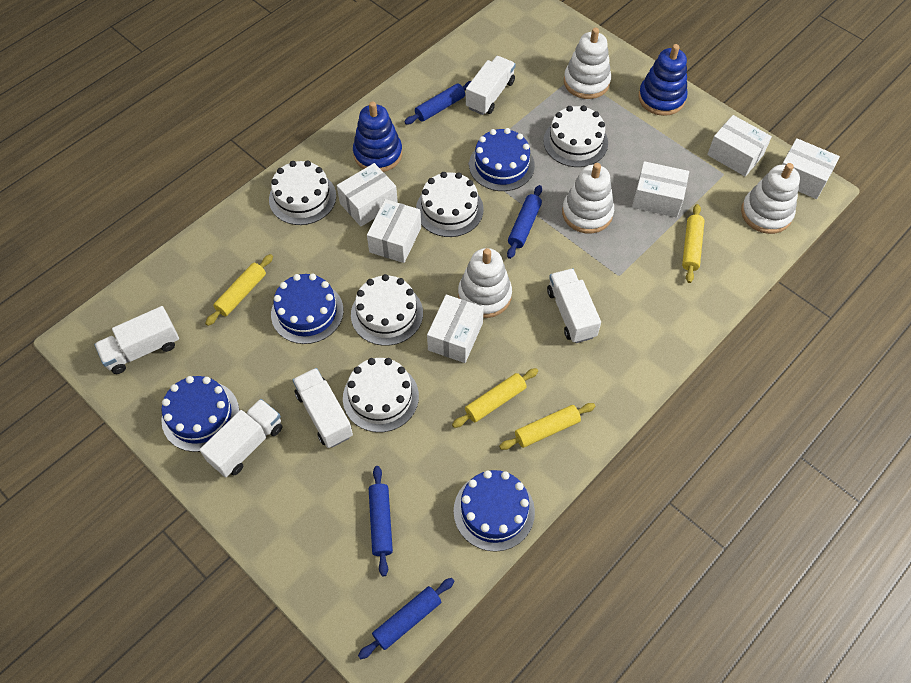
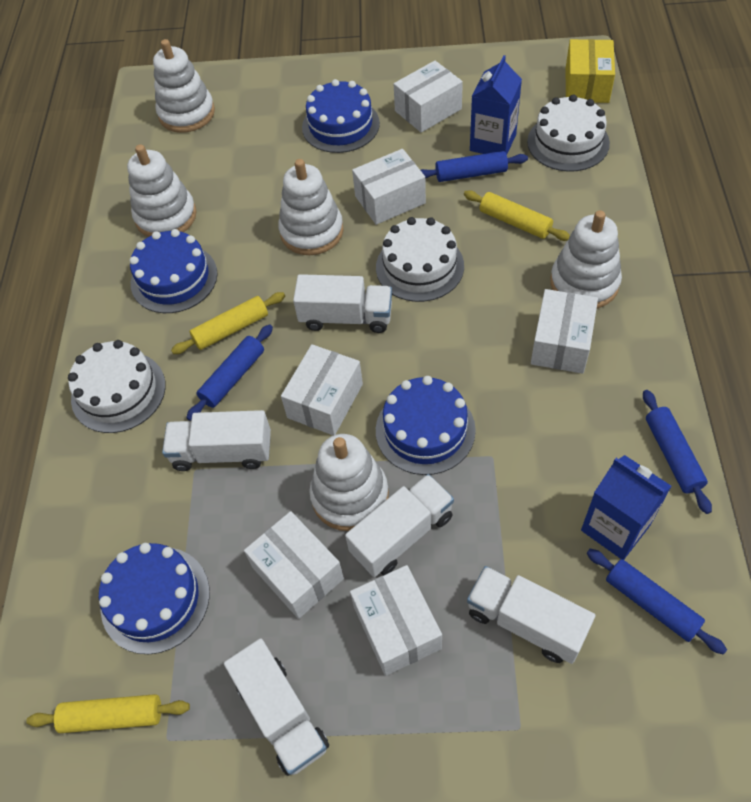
blue carton: none = 0 -> [470,55,522,154] [581,455,672,560] = 2
blue stacking toy: [353,101,402,172] [638,44,687,116] = 2 -> none = 0
white cake: [269,160,336,225] [343,358,419,432] [351,274,423,346] [416,172,484,237] [543,105,608,167] = 5 -> [68,340,166,433] [376,217,464,302] [527,94,610,172] = 3
white stacking toy: [458,248,512,318] [562,163,614,233] [564,27,611,99] [741,163,800,234] = 4 -> [127,144,197,237] [153,39,215,133] [278,159,344,255] [309,434,389,531] [550,210,622,308] = 5
yellow box: none = 0 -> [566,39,615,103] = 1
yellow rolling pin: [205,254,273,326] [452,368,538,428] [499,403,595,450] [682,204,705,283] = 4 -> [26,694,190,733] [171,292,285,354] [464,190,570,241] = 3

